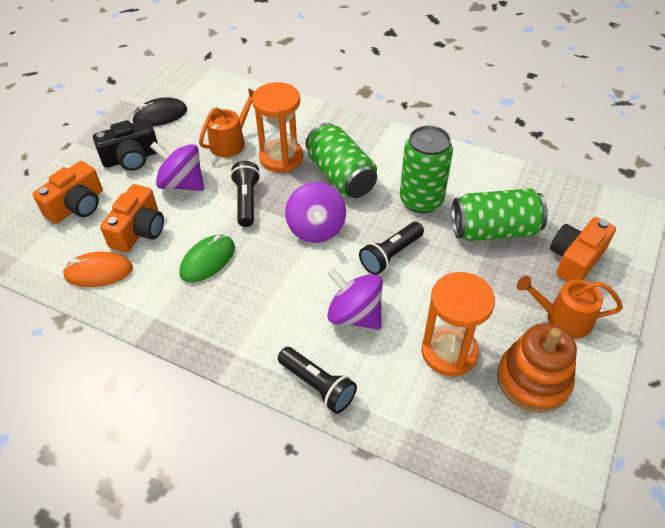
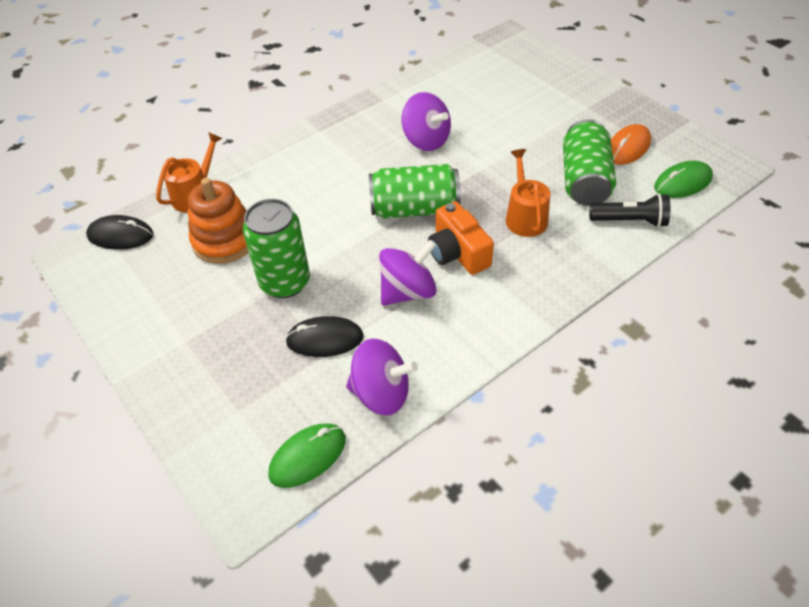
black camera: [93,119,158,171] = 1 -> none = 0
black flashlight: [230,161,260,227] [278,347,357,414] [359,222,424,275] = 3 -> [589,194,670,228] = 1
black mouse: [132,97,187,126] = 1 -> [86,215,153,249] [285,316,364,357] = 2
green mouse: [179,235,235,282] = 1 -> [268,423,346,488] [654,161,713,198] = 2
orange camera: [33,161,103,224] [100,184,164,253] [550,217,616,282] = 3 -> [428,201,494,275] = 1
orange hourglass: [252,82,303,173] [422,272,495,376] = 2 -> none = 0

